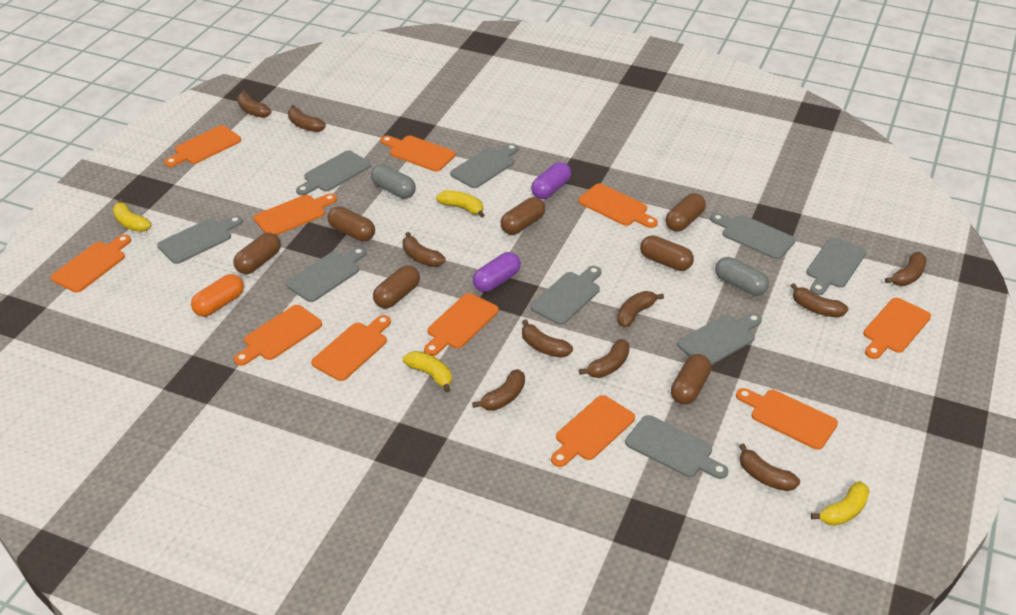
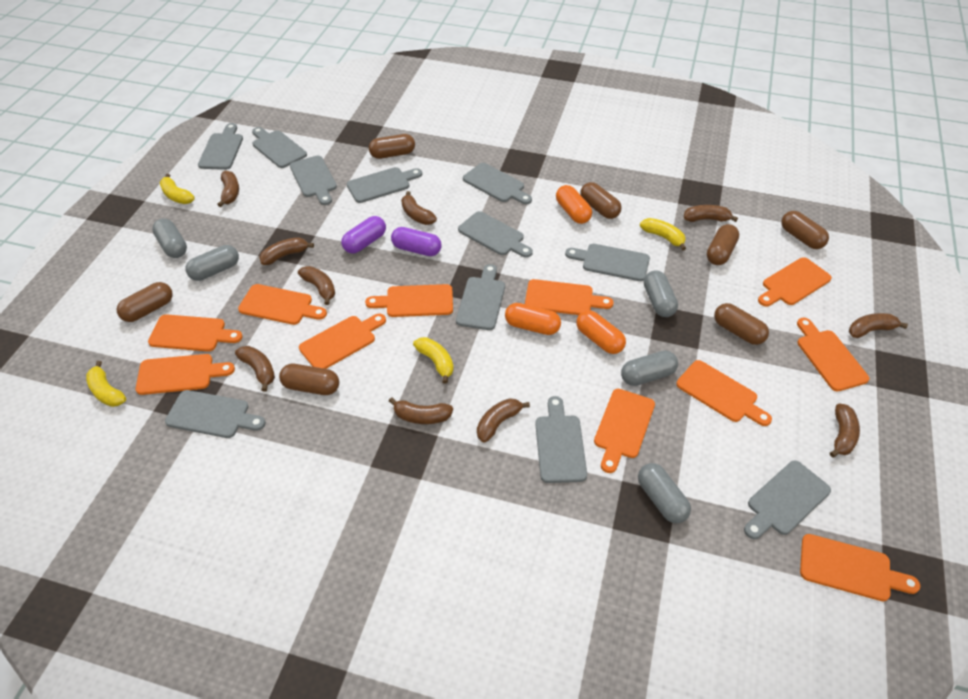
grey capsule: [371,164,416,199] [715,257,769,296] = 2 -> [152,219,187,258] [186,245,239,281] [621,351,678,386] [638,463,691,523] [644,271,678,317] = 5
grey cutting board: [157,215,243,264] [286,247,366,302] [296,150,370,195] [450,144,518,188] [531,266,601,325] [625,415,728,479] [677,313,762,365] [711,213,795,259] [806,237,866,295] = 9 -> [165,390,266,438] [198,123,243,170] [252,127,307,168] [290,156,337,205] [347,167,422,203] [456,264,505,330] [458,211,533,258] [463,163,532,204] [535,396,587,483] [565,244,650,281] [744,461,831,539] = 11
orange capsule: [191,274,244,317] = 1 -> [505,303,561,335] [556,185,592,224] [577,310,626,354] = 3

